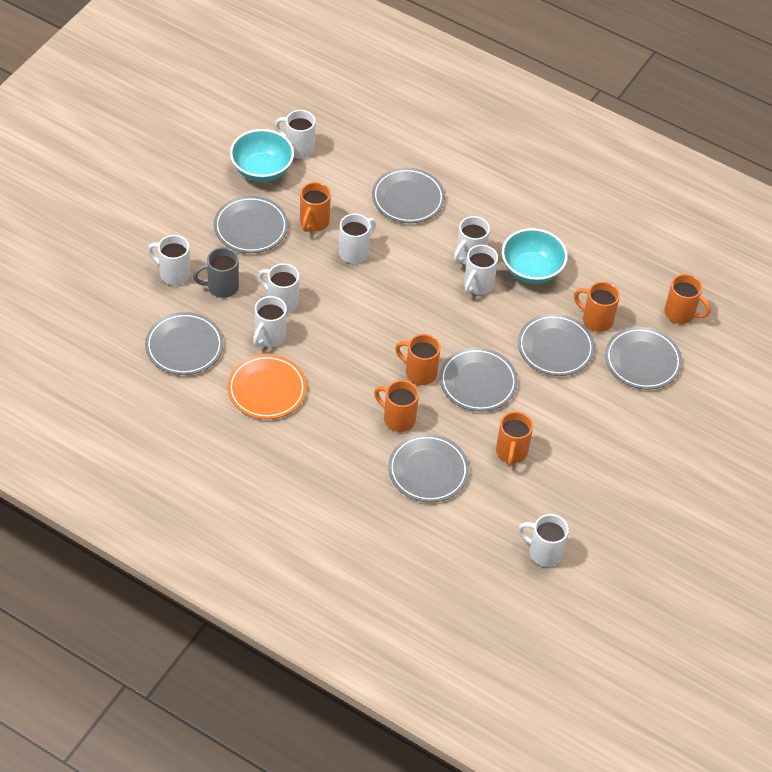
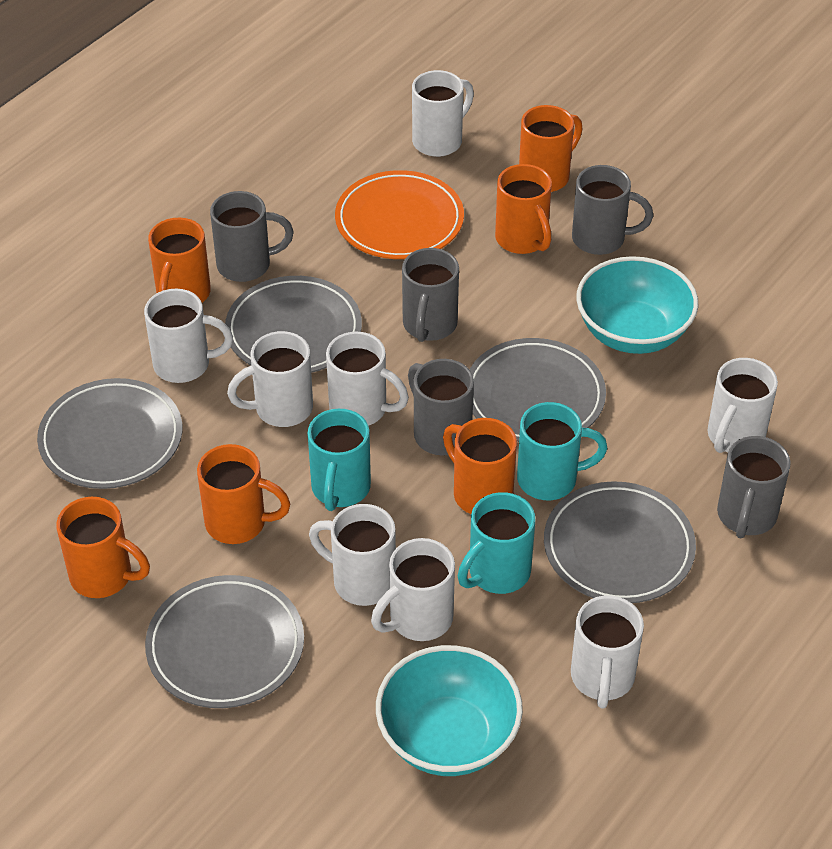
grey mug: [193,247,239,298] = 1 -> [210,191,294,282] [402,248,459,342] [408,359,474,456] [572,165,653,255] [717,436,791,538] = 5
grey plate: [145,312,224,375] [214,196,288,253] [372,168,445,223] [388,434,469,502] [439,347,518,412] [518,314,595,376] [605,327,682,390] = 7 -> [37,378,182,489] [145,575,304,708] [225,276,362,373] [469,338,606,442] [544,481,696,603] = 5
turquoise mug: none = 0 -> [308,409,371,511] [458,492,536,594] [517,402,608,500] = 3

